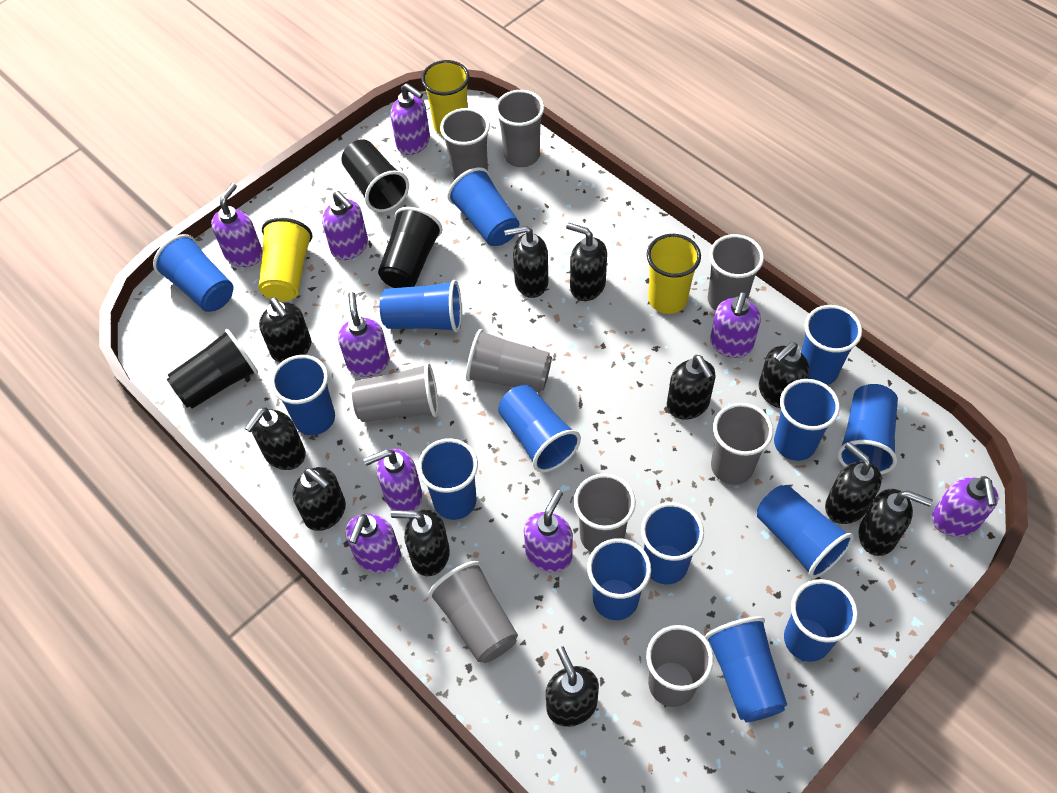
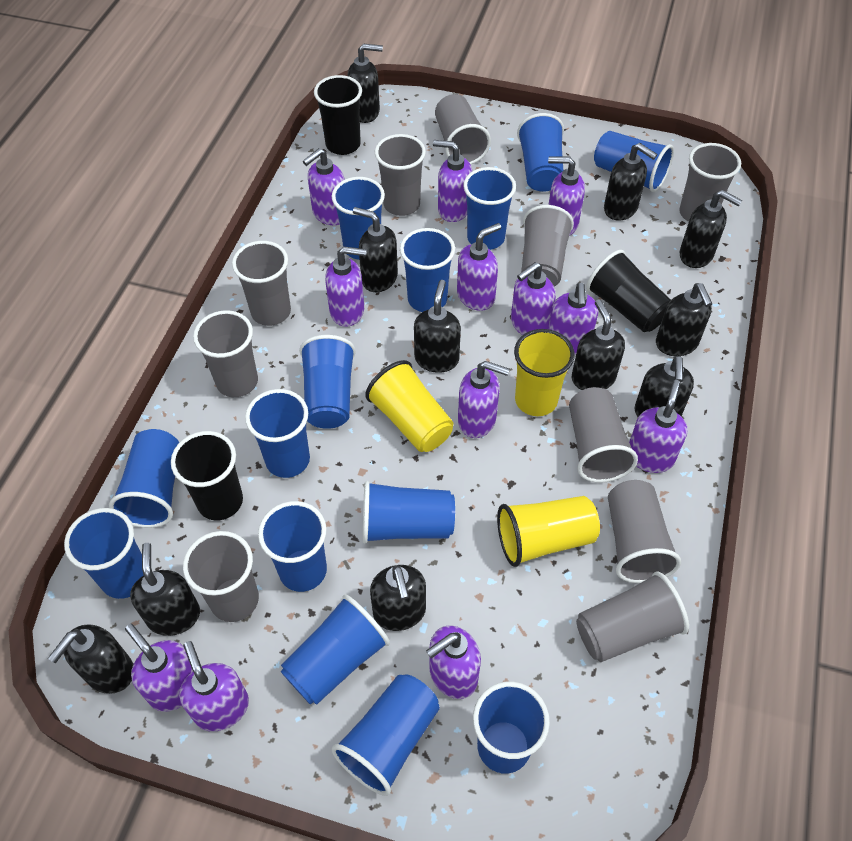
grey cup: [352,363,438,422] [428,561,518,663] [440,108,490,180] [466,329,552,393] [495,90,544,167] [574,474,636,552] [646,625,714,707] [707,234,764,311] [711,403,773,485] = 9 -> [183,531,259,622] [193,310,258,397] [232,241,291,326] [375,134,426,216] [435,94,491,164] [521,205,574,287] [569,387,638,483] [576,571,689,662] [608,480,681,583] [679,143,741,222] = 10
purple soap dispenser: [211,183,263,267] [322,191,368,260] [338,292,390,377] [346,514,401,573] [363,449,422,511] [391,83,430,155] [524,490,573,572] [710,292,761,358] [931,476,999,537] = 9 -> [125,624,193,712] [179,641,249,732] [303,148,345,225] [325,247,367,327] [426,625,481,699] [433,140,472,222] [457,223,501,311] [458,361,510,438] [511,262,556,335] [548,157,585,236] [548,283,599,355] [629,380,688,473] = 12

